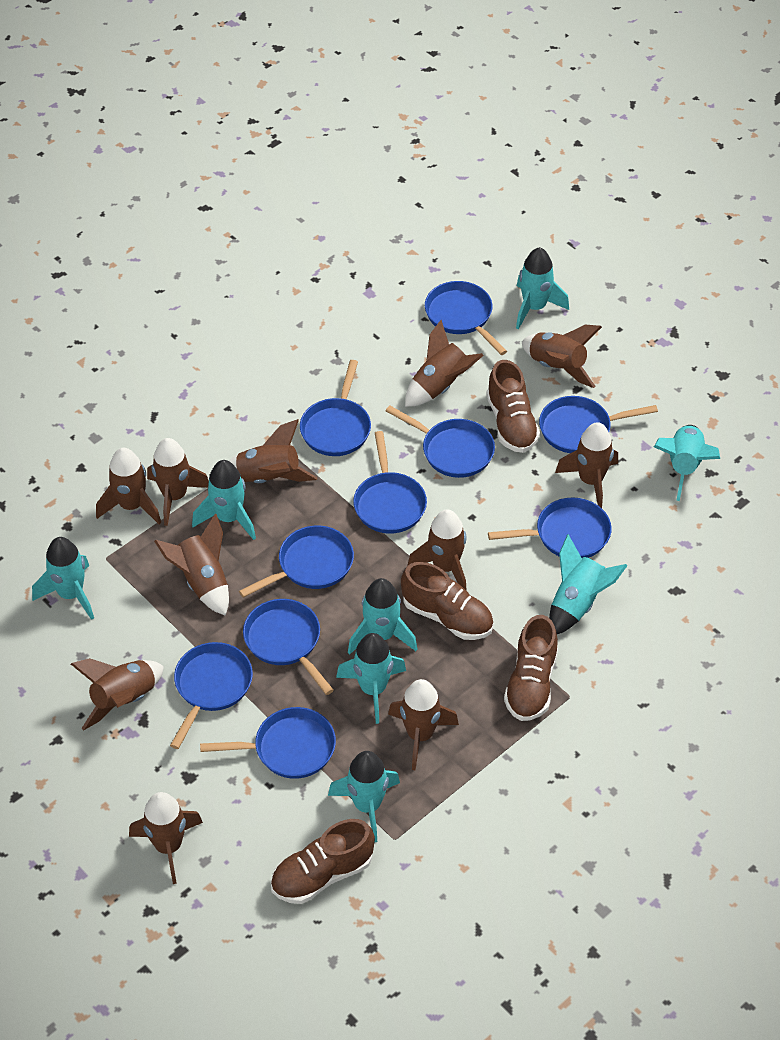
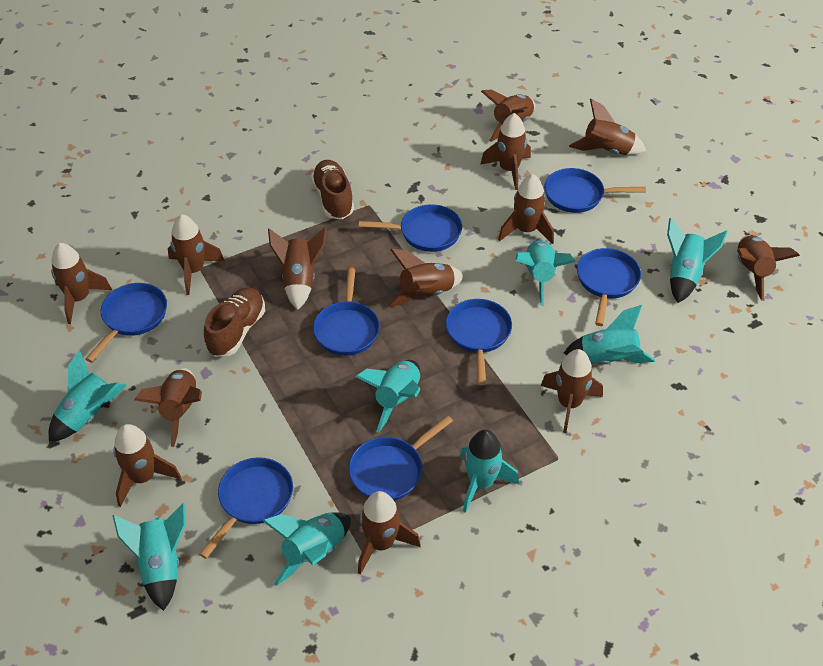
blue pan: [170,642,253,749] [200,707,336,779] [239,526,354,598] [243,599,334,695] [300,360,371,456] [353,431,427,534] [386,405,495,478] [425,281,507,355] [488,497,612,558] [539,396,658,453] = 10 -> [85,283,167,362] [199,457,293,559] [313,265,380,356] [349,415,453,501] [359,204,462,252] [446,299,512,385] [544,168,646,213] [577,248,641,326] = 8
brown rocket: [71,658,164,730] [96,448,161,525] [129,792,203,884] [147,438,209,526] [154,514,229,616] [229,419,318,483] [388,679,459,770] [405,320,484,407] [407,509,467,591] [522,325,602,388] [555,422,618,508] = 11 -> [51,243,112,324] [113,424,181,507] [134,368,202,447] [168,214,225,295] [268,228,327,310] [358,491,421,575] [387,249,464,307] [480,113,531,190] [481,90,535,142] [498,174,554,244] [541,349,603,433] [569,99,646,155] [737,235,800,301] = 13
brown shoe: [271,819,375,904] [401,562,493,640] [486,360,540,453] [504,615,558,721] = 4 -> [204,288,265,357] [311,160,354,219] = 2

